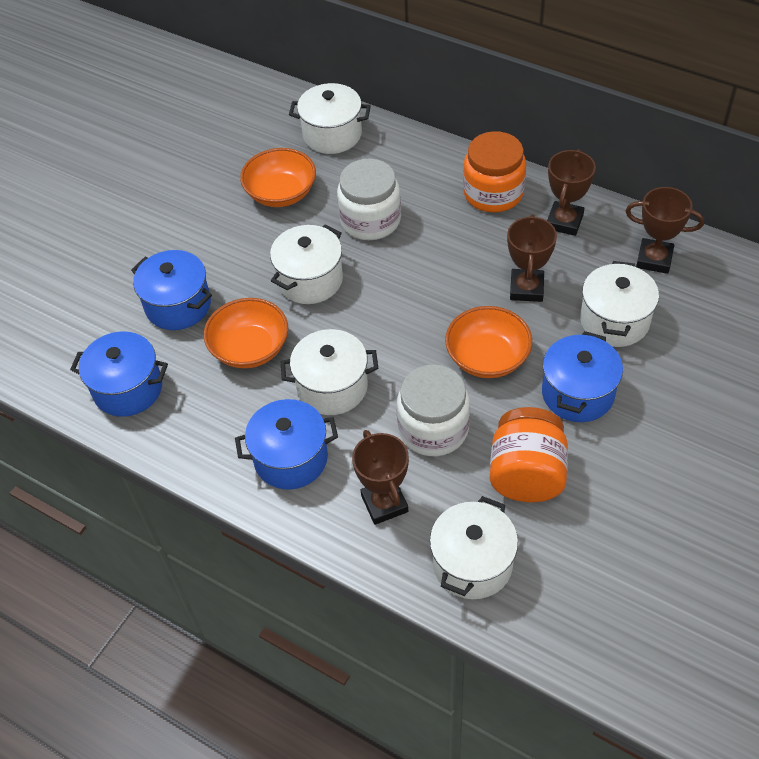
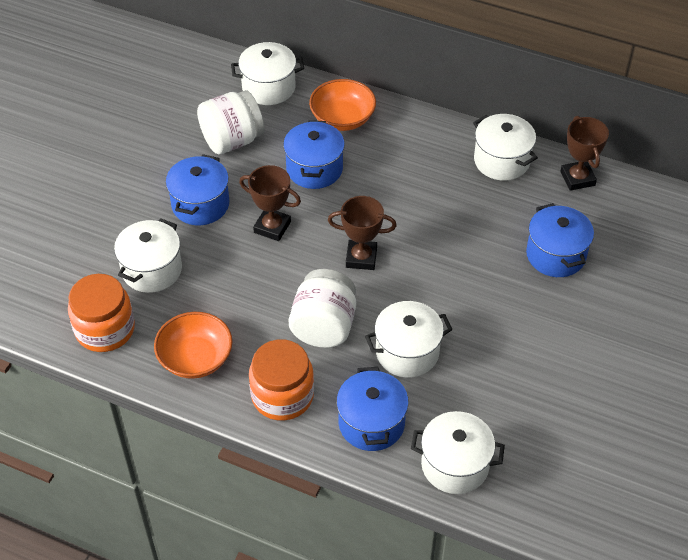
brown trophy: [352,430,409,525] [507,214,557,302] [547,149,596,236] [626,187,704,274] = 4 -> [239,165,301,241] [328,196,397,270] [560,116,609,191] = 3
orange bowl: [204,298,288,368] [240,148,316,207] [445,306,532,378] = 3 -> [154,312,232,379] [309,79,376,131] = 2

